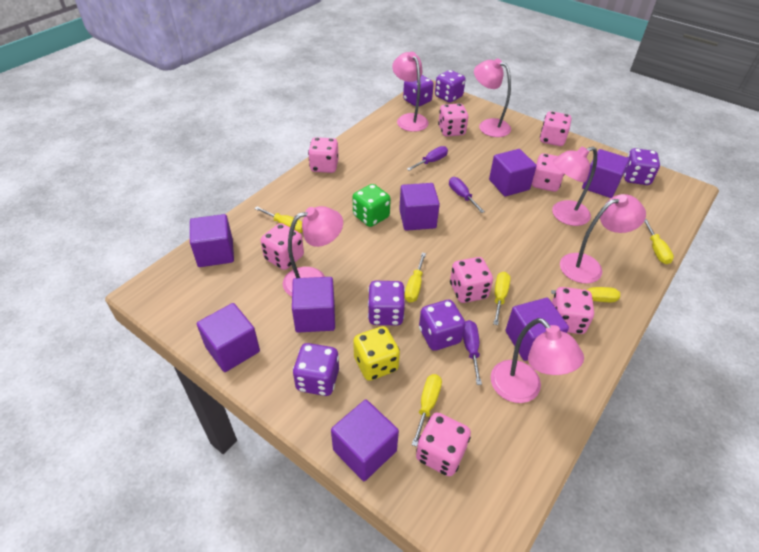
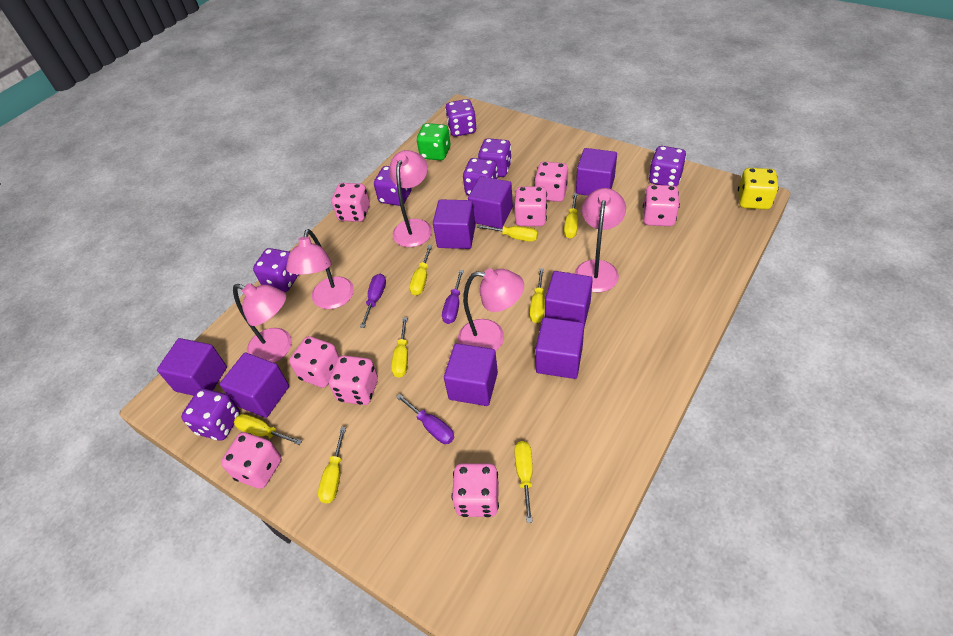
pink lamp: [283,206,343,297] [392,52,429,132] [474,58,511,137] [491,318,584,403] [552,146,597,226] [560,194,646,284] = 6 -> [233,283,292,363] [286,229,354,309] [389,150,432,247] [458,269,524,351] [574,188,626,292] = 5
purple dice: [293,343,339,396] [368,281,405,326] [403,75,434,107] [419,300,466,351] [435,70,466,103] [624,148,660,185] = 6 -> [181,389,240,441] [253,248,299,292] [374,166,412,206] [445,99,477,137] [463,158,498,195] [478,138,512,177] [649,146,686,187] = 7
yellow screwdriver: [254,207,303,233] [405,253,426,303] [412,374,442,447] [493,272,510,325] [551,287,620,302] [644,219,674,264] = 6 -> [234,414,302,445] [318,427,346,504] [391,317,408,378] [409,245,432,296] [477,225,538,242] [514,441,533,523] [530,268,545,323] [564,193,578,238] = 8

